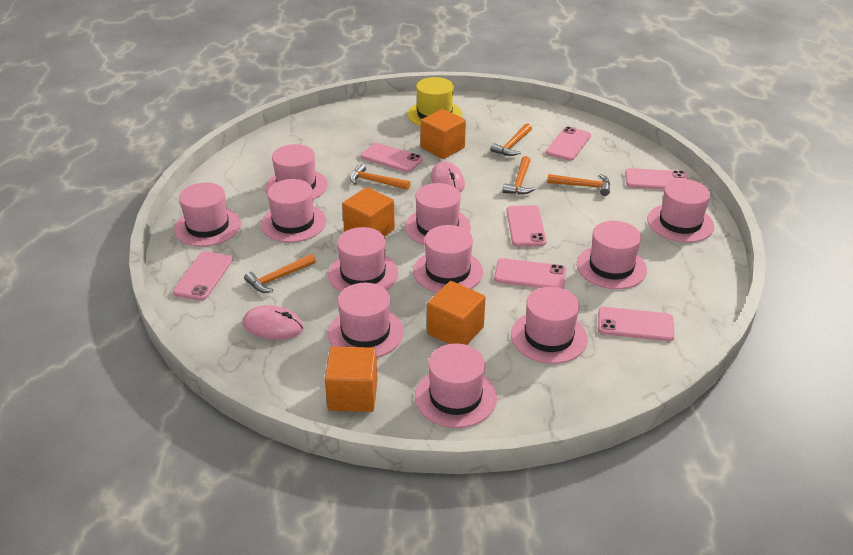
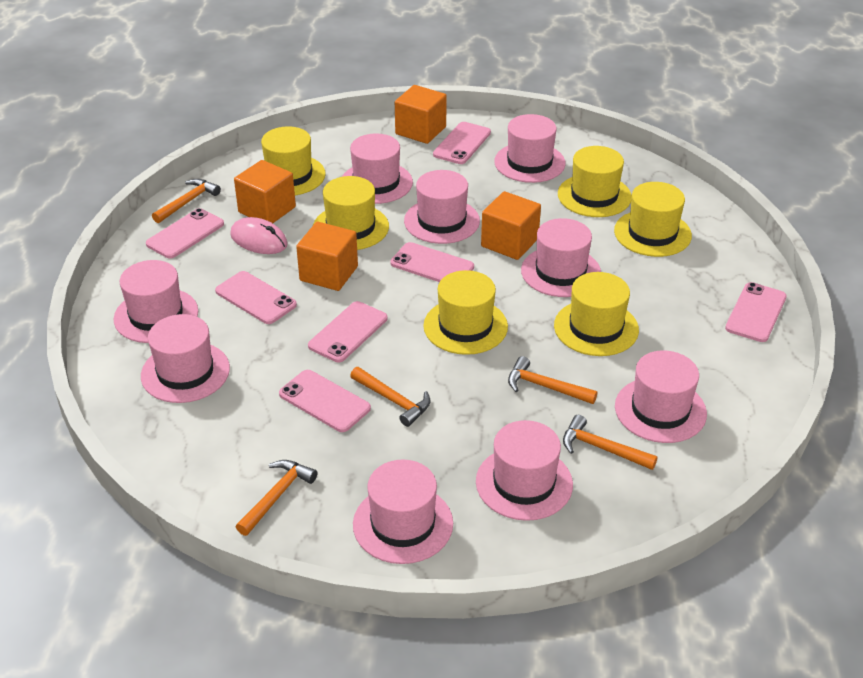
pink hat: [174,183,241,247] [261,179,326,243] [265,144,328,200] [328,227,398,292] [328,283,404,357] [405,183,471,245] [413,225,483,293] [415,343,497,428] [511,287,588,364] [577,221,647,289] [647,179,714,243] = 11 -> [114,260,198,343] [141,314,230,403] [342,133,413,204] [353,460,453,564] [404,170,480,244] [476,420,573,521] [494,114,566,183] [521,218,601,297] [615,350,707,443] = 9
pink mouse: [243,305,304,340] [431,161,465,193] = 2 -> [230,217,288,254] = 1
yellow hat: [407,77,462,126] = 1 -> [261,126,326,196] [313,176,389,250] [423,270,508,355] [554,272,639,356] [558,146,632,217] [614,182,692,257] = 6

